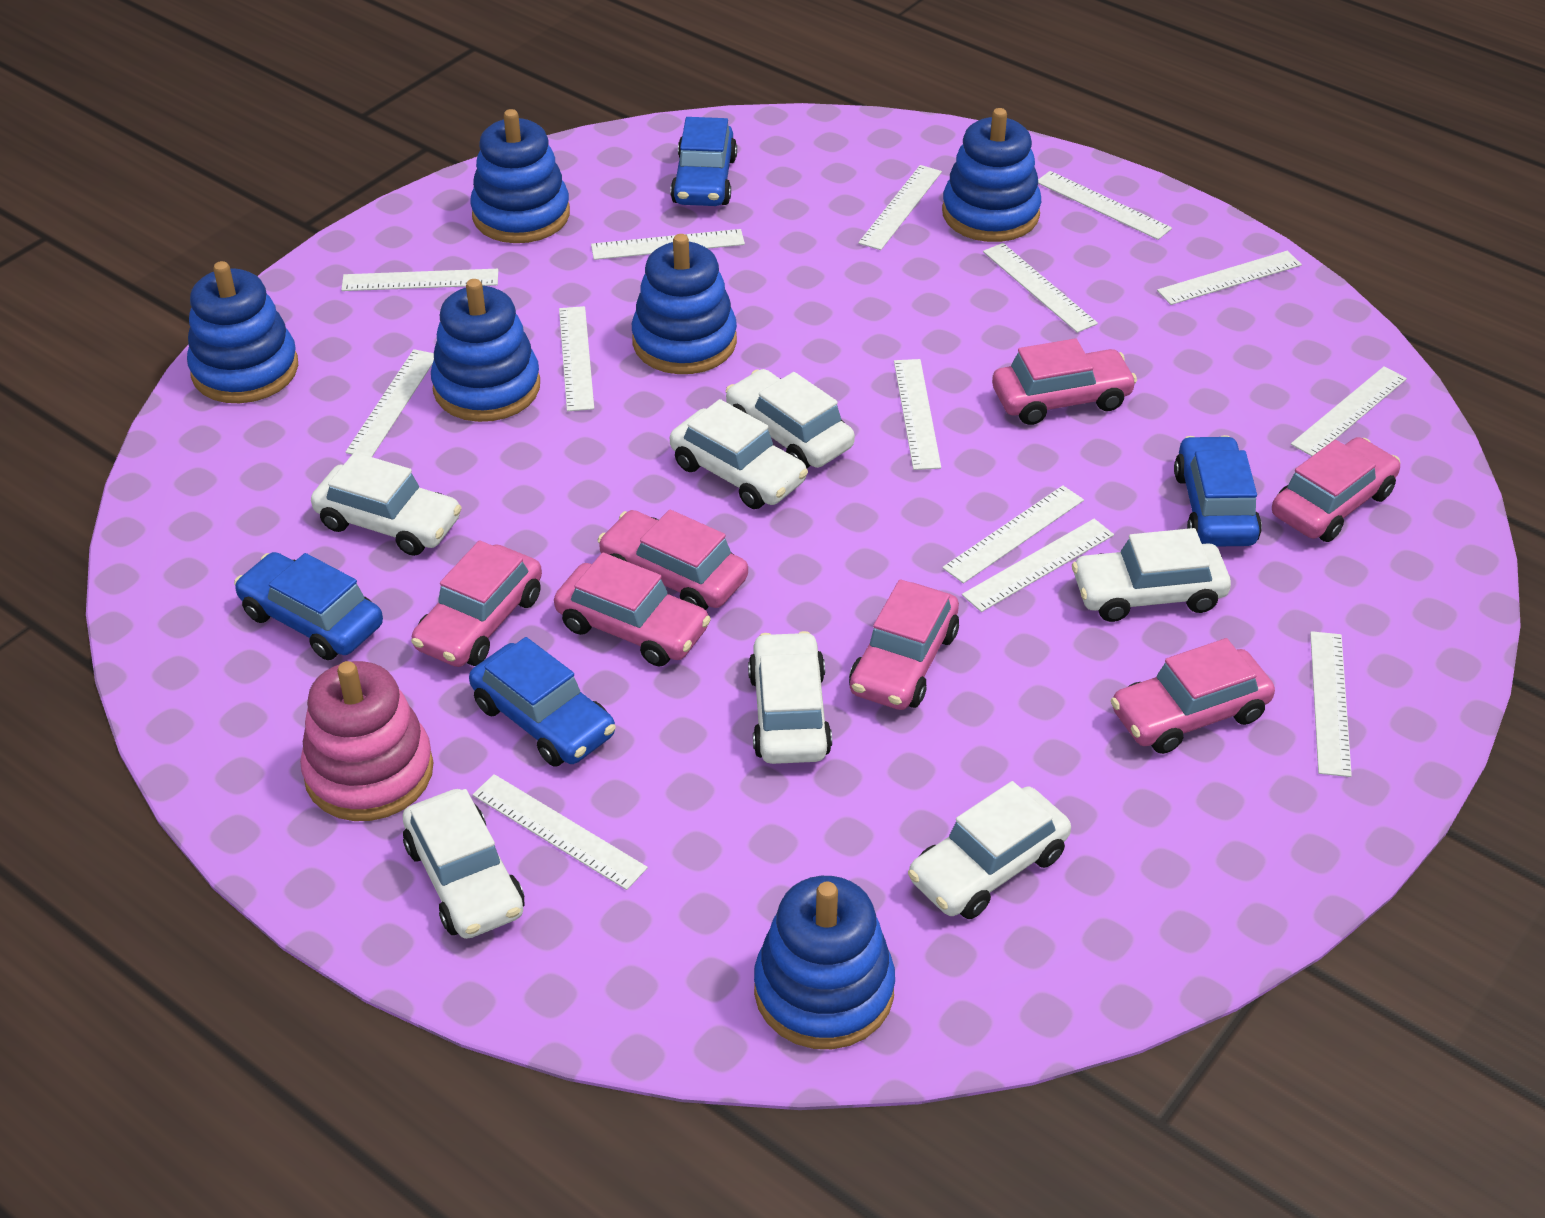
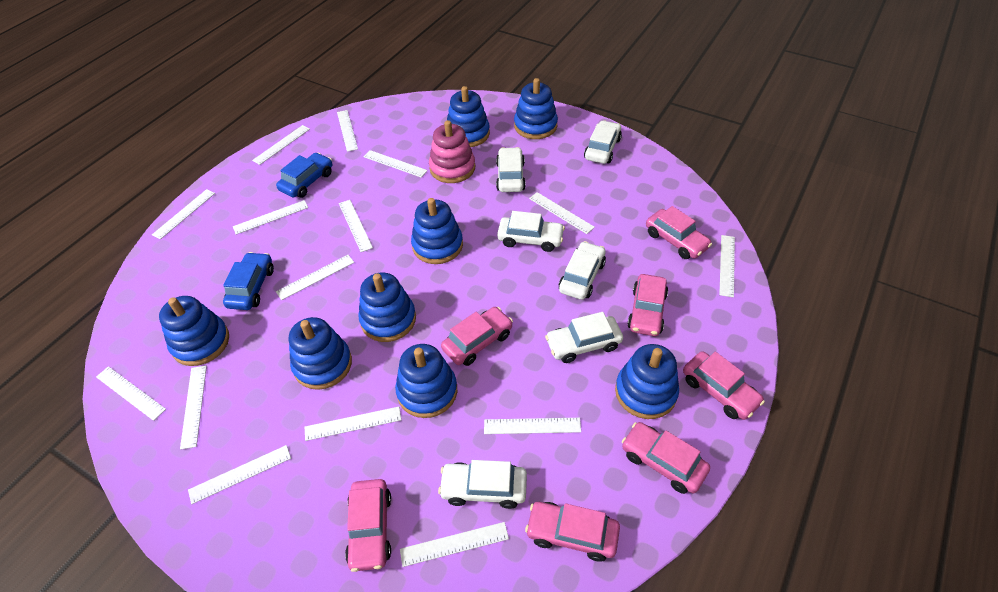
blue car: [234,552,383,660] [469,637,616,767] [670,117,737,206] [1174,435,1262,547] = 4 -> [223,252,274,310] [276,153,332,198] = 2
blue stacking toy: [187,261,298,403] [431,279,540,422] [470,109,570,243] [632,234,737,374] [754,876,895,1049] [942,108,1041,242] = 6 -> [159,296,229,366] [289,317,352,390] [358,273,416,342] [395,344,457,418] [411,198,463,264] [447,86,490,147] [514,78,558,139] [615,344,679,419] = 8
white car: [311,452,462,556] [403,789,524,939] [670,399,808,509] [725,369,855,468] [748,631,832,764] [908,781,1071,919] [1072,528,1231,622] = 7 -> [438,460,527,509] [496,147,526,192] [497,211,565,252] [545,312,623,363] [559,241,606,300] [584,120,622,164] = 6
white ruler: [341,269,498,291] [346,349,434,457] [473,774,648,890] [559,306,594,411] [591,229,745,260] [858,165,942,250] [894,359,941,470] [942,485,1084,583] [962,519,1114,612] [983,243,1098,333] [1038,171,1172,240] [1157,251,1302,305] [1291,366,1407,456] [1310,631,1352,777] = 14 -> [96,366,166,421] [152,189,215,239] [180,366,207,450] [188,445,291,504] [233,200,308,235] [252,125,310,165] [276,255,354,300] [305,407,401,441] [337,110,358,152] [339,200,373,252] [364,150,428,178] [400,522,509,567] [484,418,581,434] [529,192,595,234] [719,235,735,298] = 15

